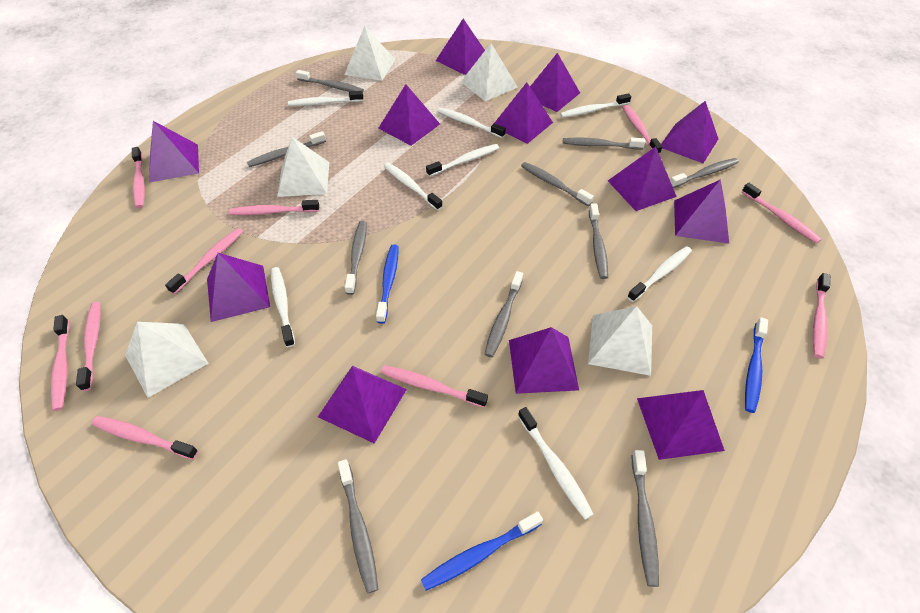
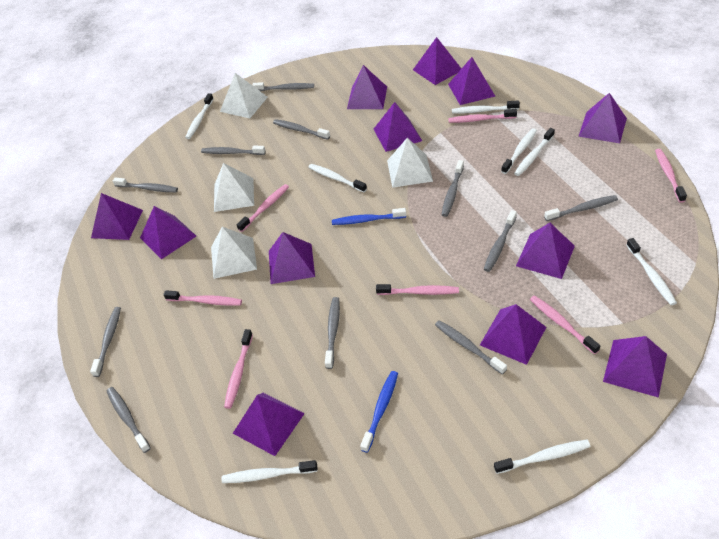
blue toothbrush: [376,244,399,324] [421,512,543,591] [745,317,768,413] = 3 -> [332,208,406,225] [360,371,398,453] = 2
grey toothbrush: [247,131,326,167] [296,70,364,92] [338,459,378,594] [345,221,367,295] [485,271,523,357] [521,162,594,206] [563,137,645,149] [589,204,608,279] [632,450,659,587] [670,158,739,188] = 10 -> [90,307,121,377] [106,387,151,453] [113,178,178,192] [201,146,266,155] [252,82,314,91] [273,119,330,140] [325,297,340,369] [435,320,507,375] [442,160,464,217] [484,210,517,272] [544,195,618,221] = 11
pink toothbrush: [51,315,70,411] [76,302,101,391] [92,416,198,460] [132,147,145,208] [165,228,243,294] [229,200,319,215] [381,365,488,408] [622,105,663,154] [742,183,822,243] [813,273,830,359] = 10 -> [163,290,242,306] [224,329,253,409] [237,184,289,232] [376,284,459,295] [448,109,517,123] [530,295,600,354] [655,149,687,203] = 7
white pyramid: [125,322,208,398] [277,137,329,197] [344,26,395,81] [461,43,518,101] [588,306,652,376] = 5 -> [211,227,257,279] [214,163,254,212] [220,73,268,118] [387,138,433,188] = 4

